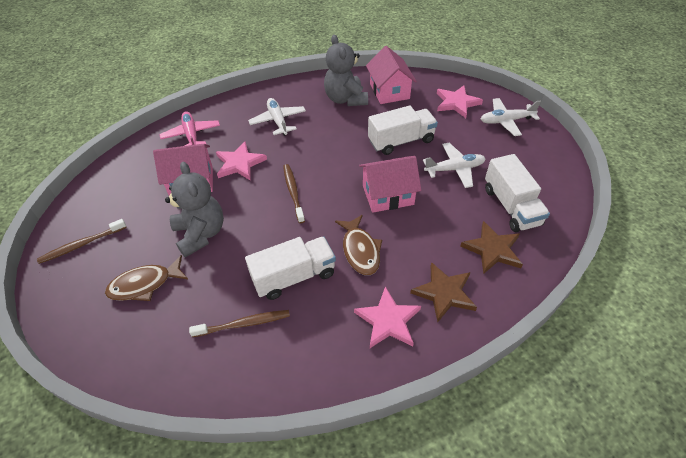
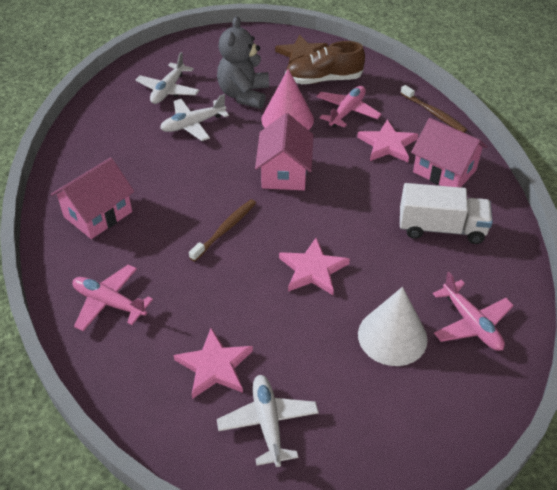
brown fish: [105,255,188,301] [335,215,382,275] = 2 -> none = 0
brown shoe: none = 0 -> [285,41,365,84] = 1
brown star: [410,262,477,322] [460,221,523,274] = 2 -> [275,35,328,65] = 1
brown toothbrush: [37,219,127,264] [189,310,290,337] [283,164,305,223] = 3 -> [189,199,256,262] [401,85,467,133] = 2
grey teddy bear: [165,162,224,258] [324,35,368,106] = 2 -> [217,16,269,109] = 1
pink cone: none = 0 -> [261,69,314,130] = 1
pink plane: [160,111,220,146] = 1 -> [72,265,153,331] [316,86,382,128] [433,272,514,351] = 3
white cone: none = 0 -> [358,287,428,366] = 1
white truck: [245,236,336,300] [368,105,438,155] [485,154,550,232] = 3 -> [400,183,493,244] = 1

